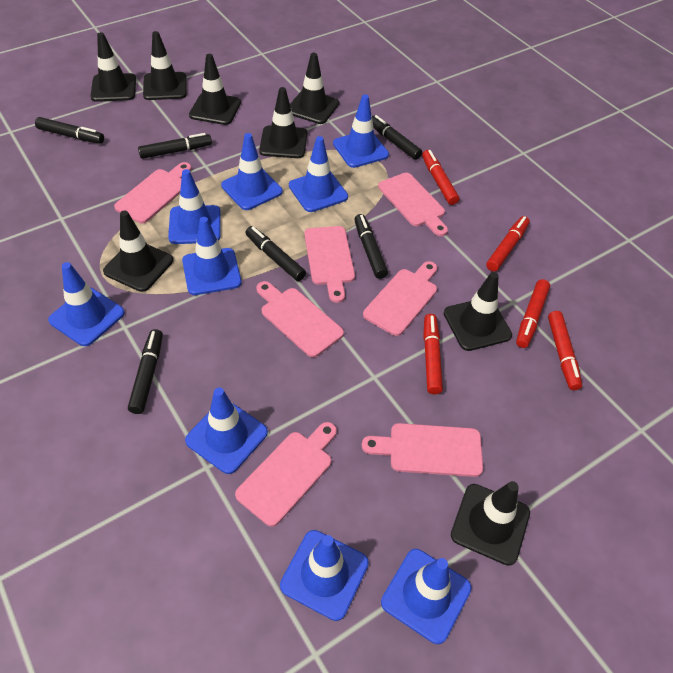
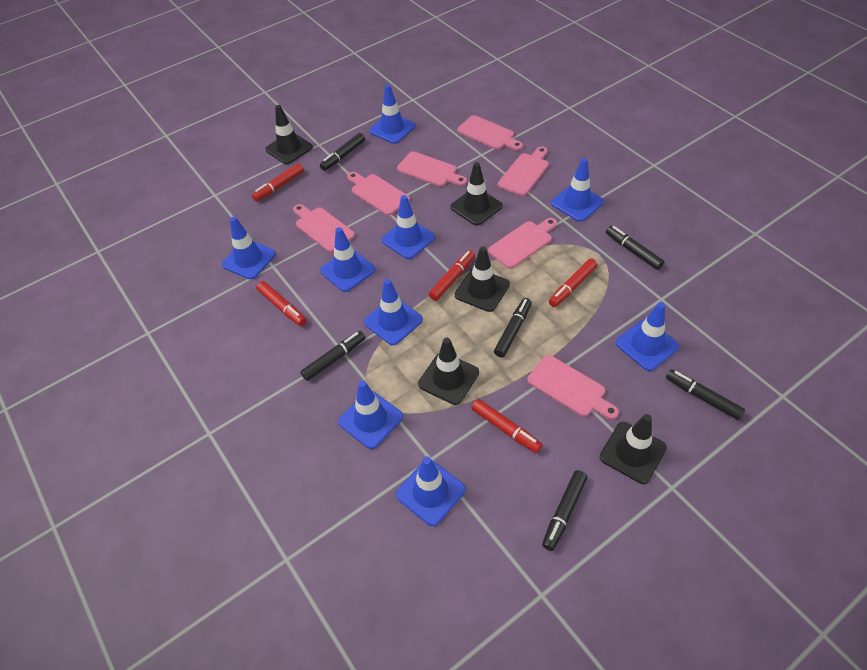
black traffic cone: [90,32,136,102] [103,210,173,292] [143,31,187,100] [189,54,241,125] [259,87,307,158] [290,53,339,124] [444,272,512,351] [451,481,530,566] = 8 -> [265,105,313,164] [418,338,479,405] [450,162,503,226] [455,246,510,312] [600,414,667,484] = 5

